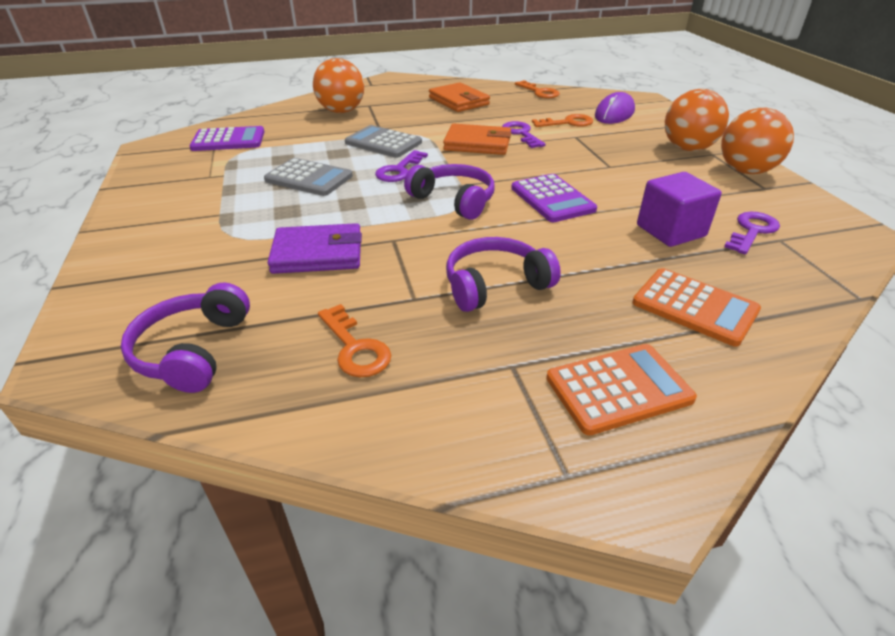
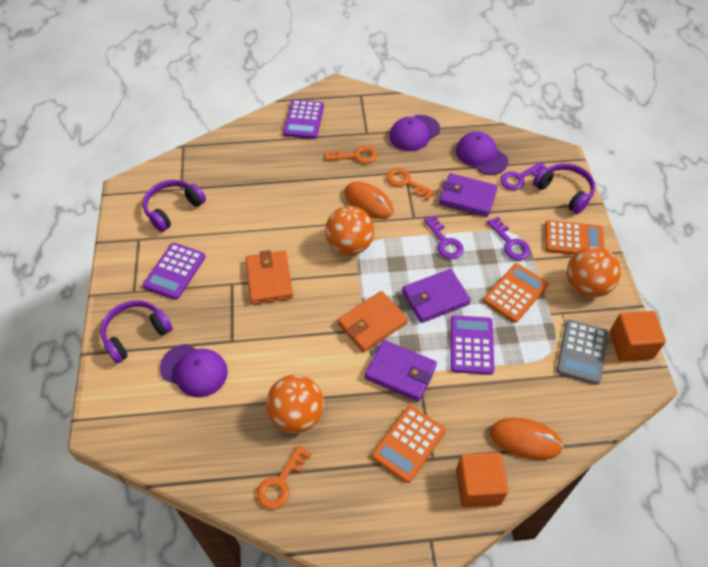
grey calculator: [264,158,353,196] [345,125,422,158] = 2 -> [556,320,608,385] = 1
orange calculator: [546,344,697,436] [632,268,761,347] = 2 -> [372,406,446,483] [483,263,548,323] [545,220,605,255] = 3
orange cube: none = 0 -> [456,452,509,507] [610,311,666,361] = 2
orange mouse: none = 0 -> [345,182,393,219] [490,418,563,460] = 2
purple calculator: [189,126,264,151] [511,174,597,222] = 2 -> [143,243,206,300] [283,100,324,139] [450,315,494,375] = 3
purple cap: none = 0 -> [160,344,228,397] [389,115,440,151] [456,132,508,175] = 3
purple cube: [637,172,722,247] = 1 -> none = 0
purple mouse: [595,92,635,124] = 1 -> none = 0
purple wallet: [268,223,362,274] = 1 -> [365,340,437,402] [402,269,471,323] [439,173,498,217] = 3

